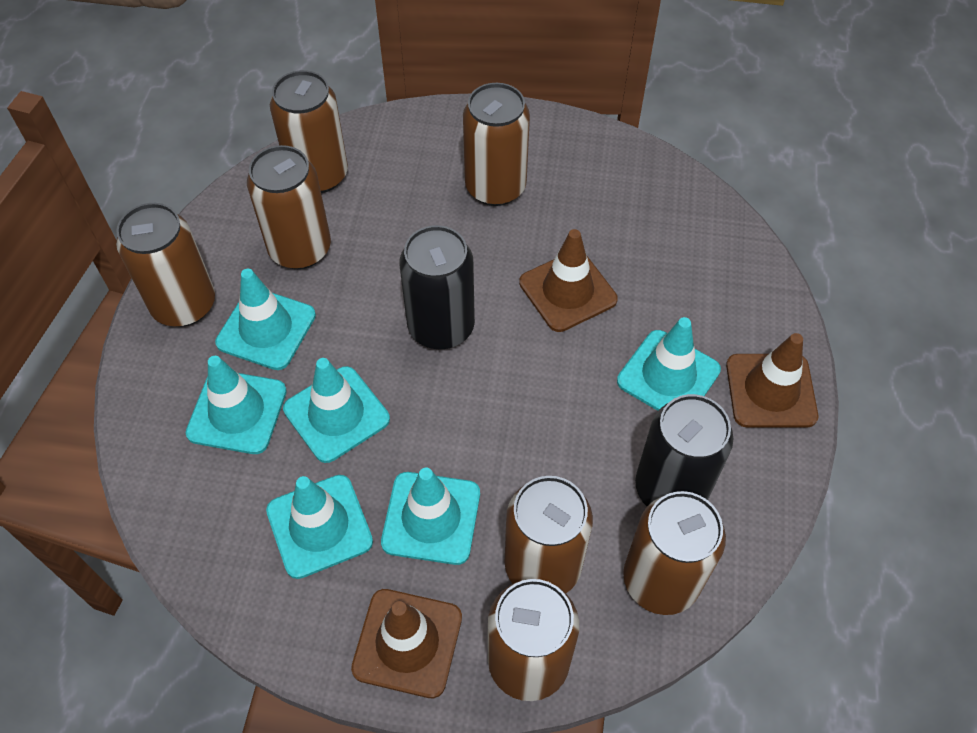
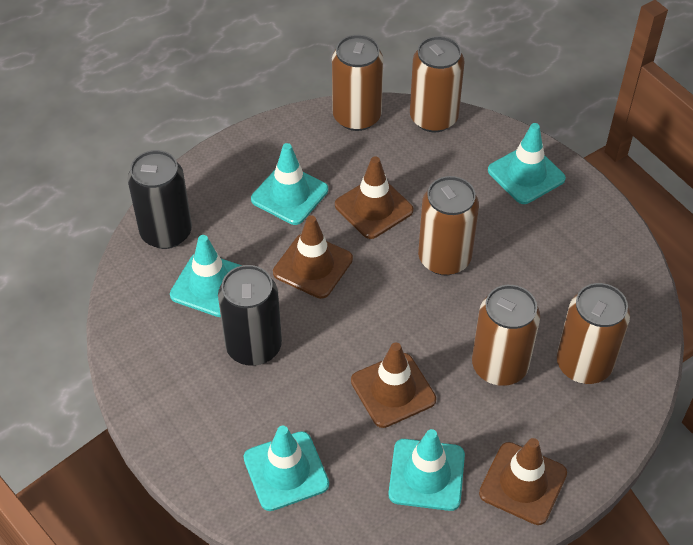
brown can: [116,203,215,327] [247,145,331,269] [270,70,348,193] [463,83,530,206] [488,579,579,701] [505,476,593,593] [623,491,726,615] = 7 -> [332,35,383,131] [410,36,465,132] [418,176,479,276] [472,285,540,386] [557,283,630,384] = 5
brown traffic cone: [351,589,462,698] [519,229,618,332] [726,333,818,428] = 3 -> [273,215,353,299] [335,156,414,239] [351,343,436,428] [479,438,567,525] = 4
turquoise traffic cone: [186,356,287,454] [215,269,316,370] [266,475,373,579] [283,358,390,463] [381,468,480,565] [617,317,721,411] = 6 -> [170,235,242,317] [243,426,329,511] [251,143,328,225] [388,429,465,511] [488,123,566,204] = 5

